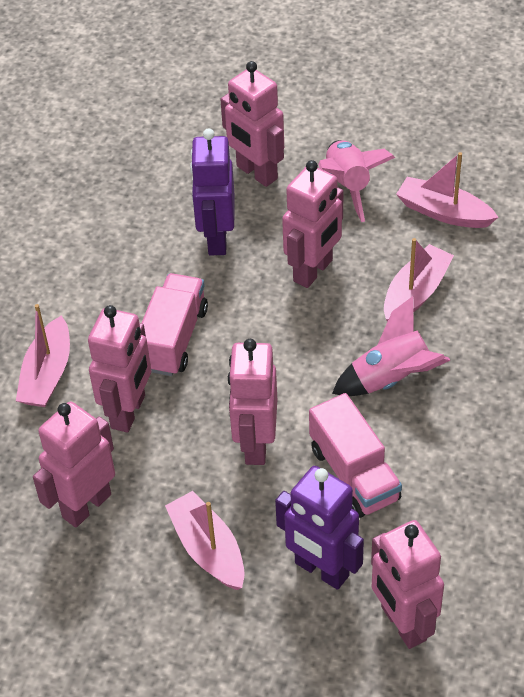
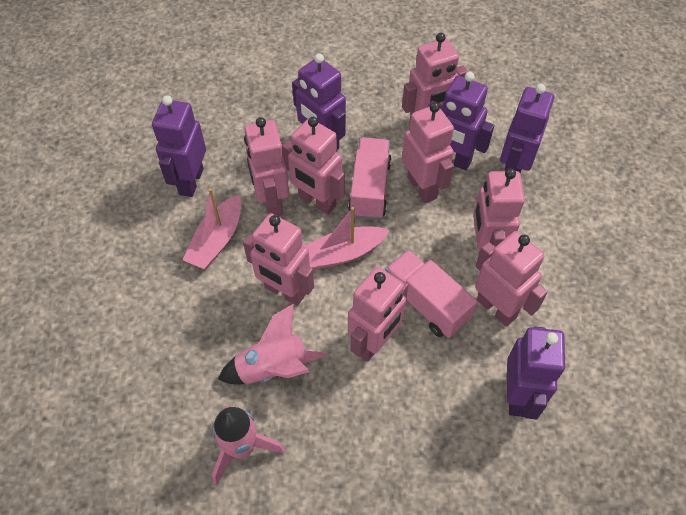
pink boat: [16,304,70,407] [165,491,245,590] [384,238,454,321] [396,152,499,228] = 4 -> [183,188,241,269] [305,207,390,270] = 2
pink robot: [33,401,115,528] [88,305,151,432] [220,61,284,187] [228,339,277,465] [282,160,343,288] [371,520,444,649] = 6 -> [243,213,314,306] [244,117,289,216] [282,117,345,215] [348,267,408,361] [402,33,468,120] [402,102,454,204] [473,168,525,253] [475,231,548,327] = 8
purple robot: [190,128,235,255] [275,466,364,590] = 2 -> [152,95,206,197] [292,53,346,150] [428,72,494,170] [500,84,554,173] [507,326,565,420] = 5

